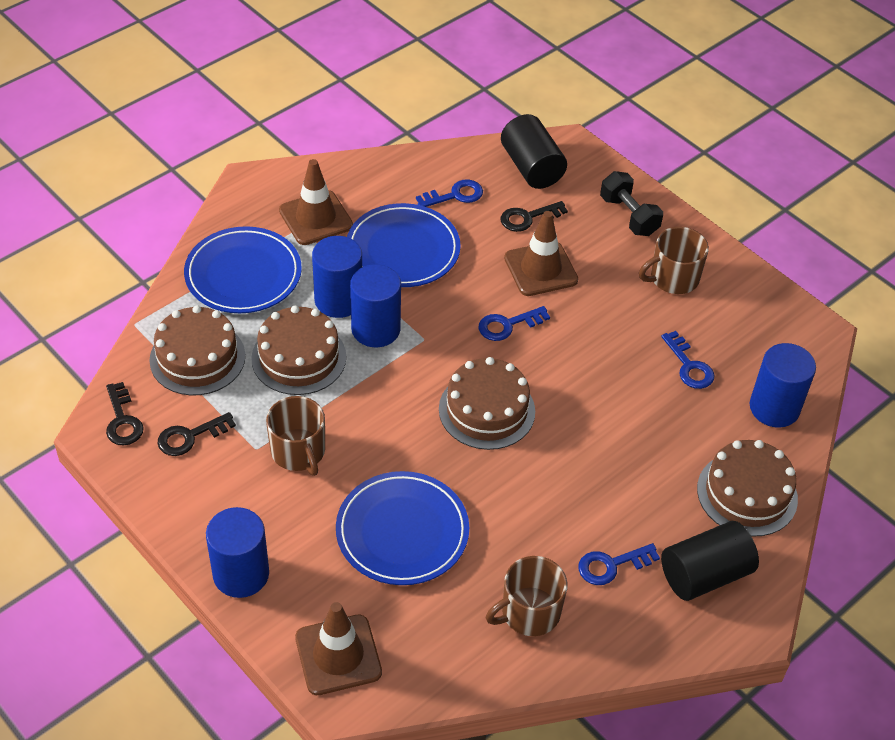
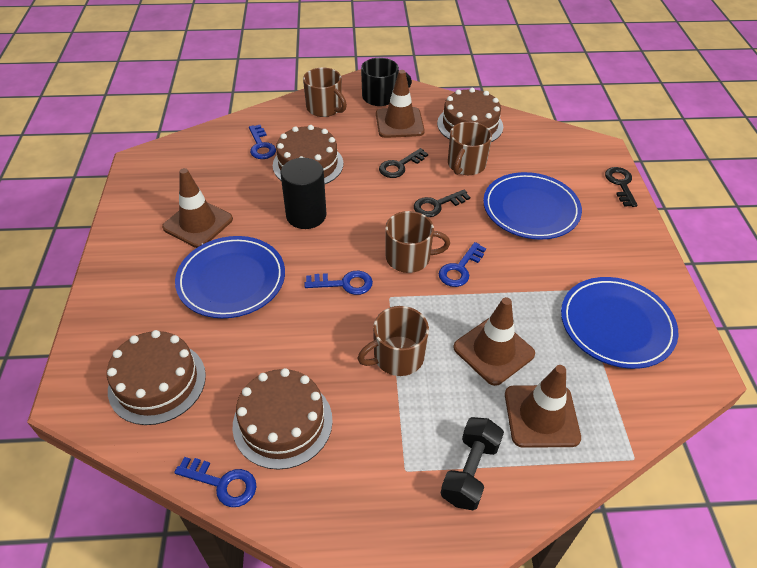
black cylinder: [501,114,567,189] [661,521,759,601] = 2 -> [280,158,326,229] = 1
black mug: none = 0 -> [361,58,412,106] = 1
blue cylinder: [206,507,269,598] [312,236,362,318] [350,264,401,347] [750,343,816,428] = 4 -> none = 0
brown mug: [266,396,325,476] [486,556,567,636] [639,227,709,294] = 3 -> [303,68,347,117] [357,306,429,376] [385,211,450,273] [448,121,492,175] = 4
brown traffic cone: [279,159,353,245] [295,602,382,695] [504,211,578,296] = 3 -> [162,168,233,248] [376,70,425,138] [453,297,535,386] [505,365,581,448] = 4

